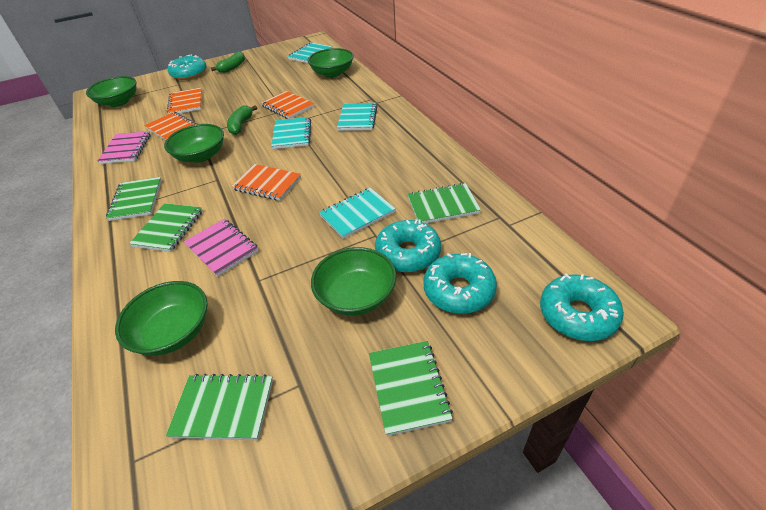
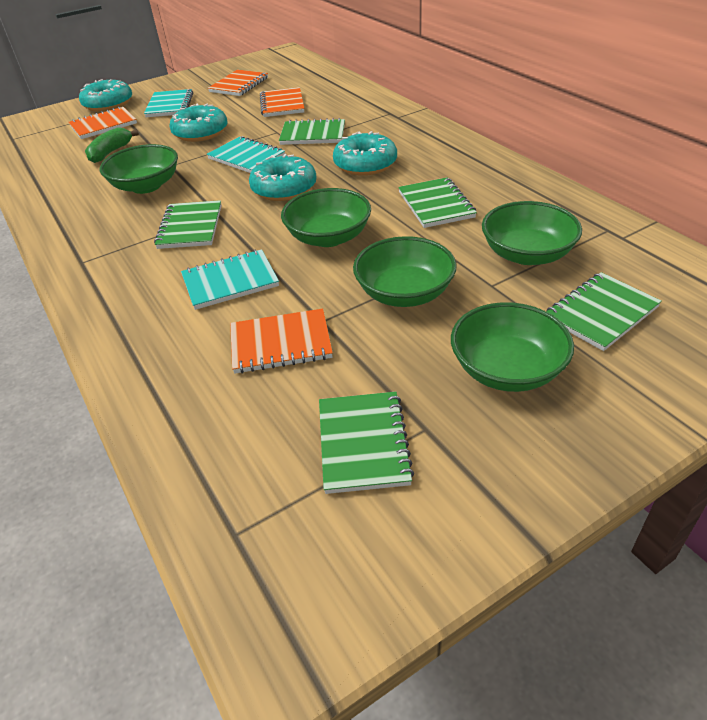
green banana: [211,51,245,73] [227,105,257,135] = 2 -> [85,127,139,163] = 1
pink notebook: [98,131,151,164] [184,219,259,277] = 2 -> none = 0
turquoise notebook: [271,117,311,149] [288,42,332,63] [319,188,396,239] [337,103,377,131] = 4 -> [144,89,193,117] [181,249,279,310] [207,136,285,173] = 3

